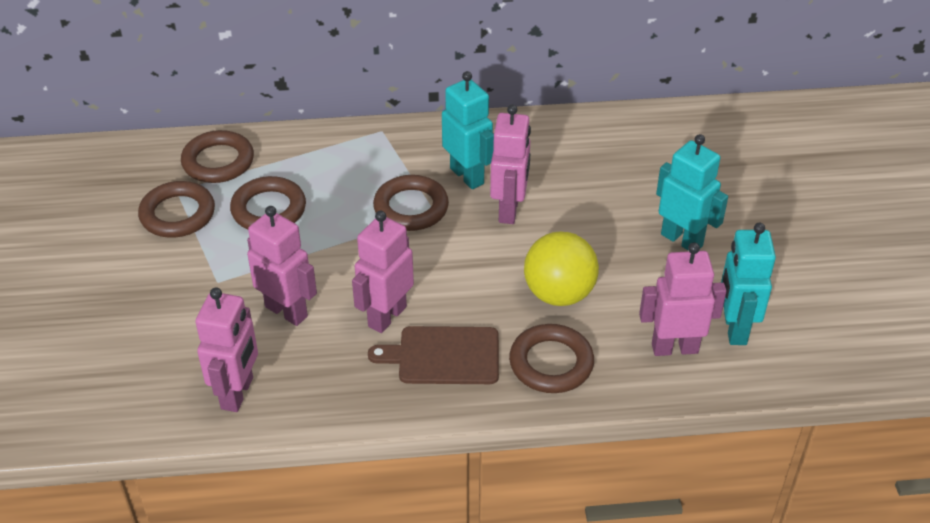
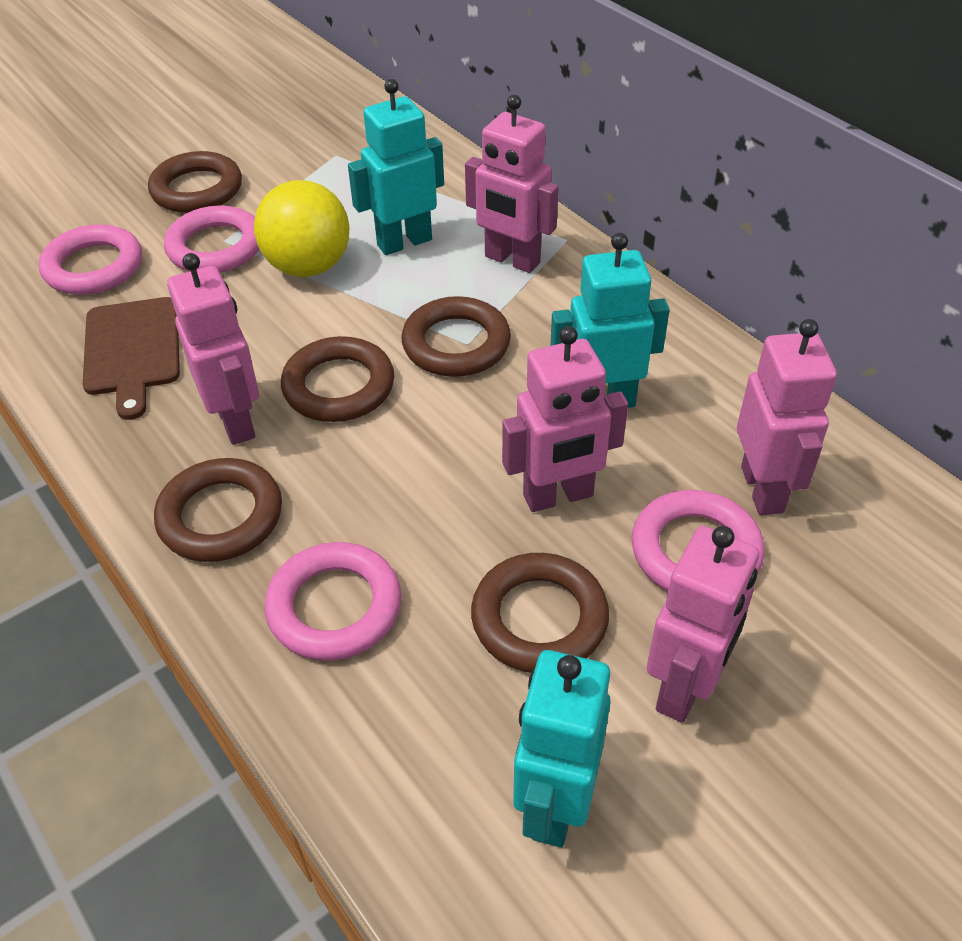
pink ring: none = 0 -> [39,224,142,295] [164,206,260,273] [265,542,401,661] [631,490,764,591] = 4

